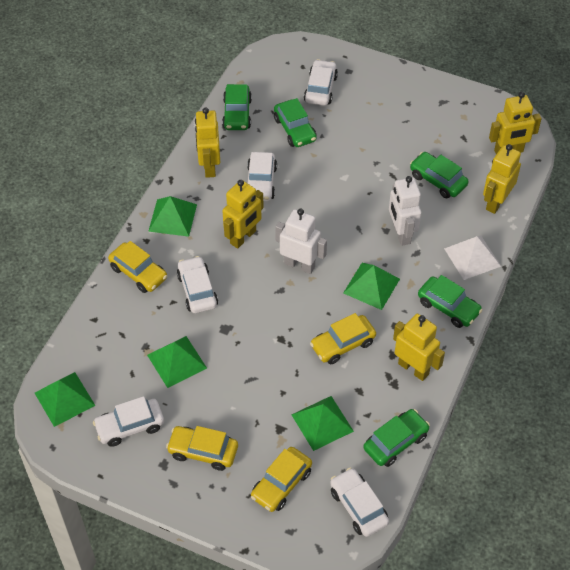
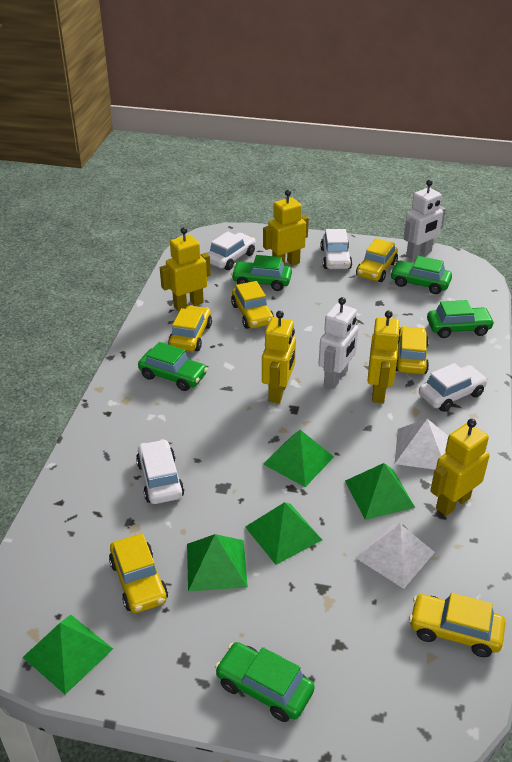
white car: [93,396,164,447] [177,256,218,313] [247,152,277,201] [304,59,338,106] [330,468,389,537] = 5 -> [136,439,184,504] [208,231,256,270] [320,229,352,269] [419,363,488,412] = 4
white pyramid: [444,236,501,280] = 1 -> [355,523,435,589] [395,419,448,470] = 2
yellow car: [108,241,167,293] [166,426,238,471] [251,447,312,512] [310,313,376,364] = 4 -> [109,534,168,613] [168,305,212,351] [231,281,274,329] [356,238,398,282] [396,326,429,374] [409,593,505,657] = 6

